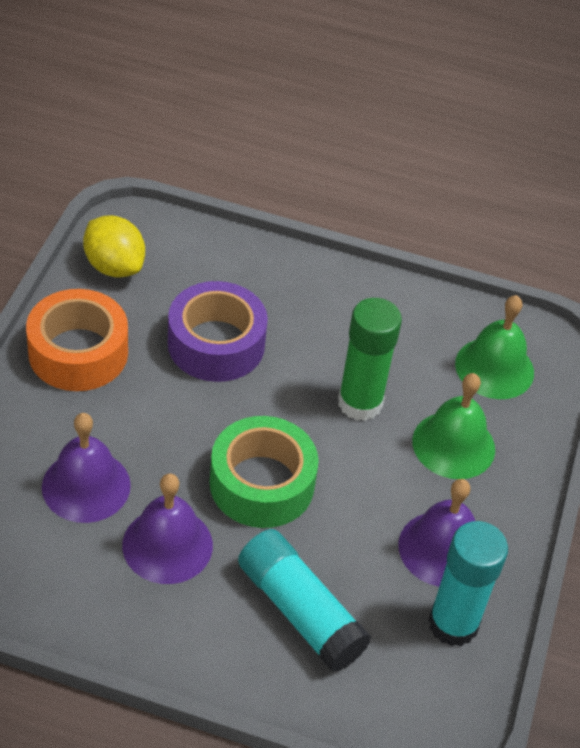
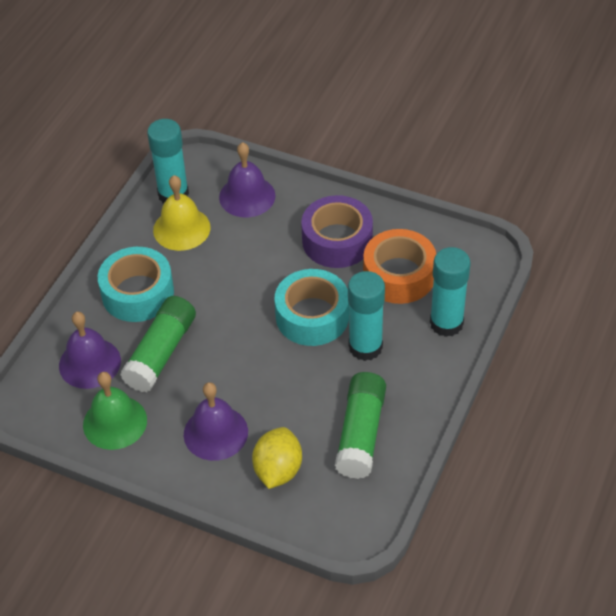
green bell: [412,373,495,479] [455,295,534,399] = 2 -> [83,372,147,450] = 1
green glue stick: [338,298,402,421] = 1 -> [120,296,196,392] [335,372,386,479] = 2
green tape: [210,416,319,528] = 1 -> none = 0
turquoise glue stick: [238,529,371,672] [428,521,508,646] = 2 -> [147,119,189,204] [348,271,385,361] [430,247,471,337] = 3
turquoise tape: none = 0 -> [98,247,174,322] [274,269,349,346] = 2
yellow bell: none = 0 -> [153,175,211,251] = 1

